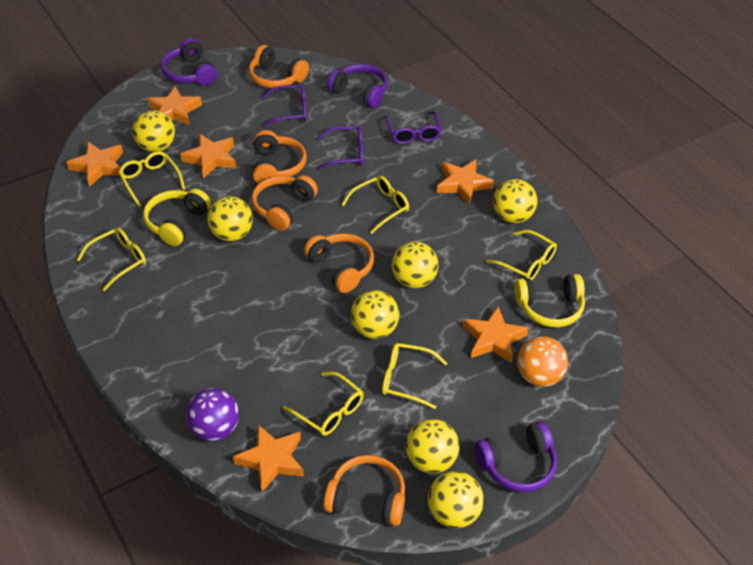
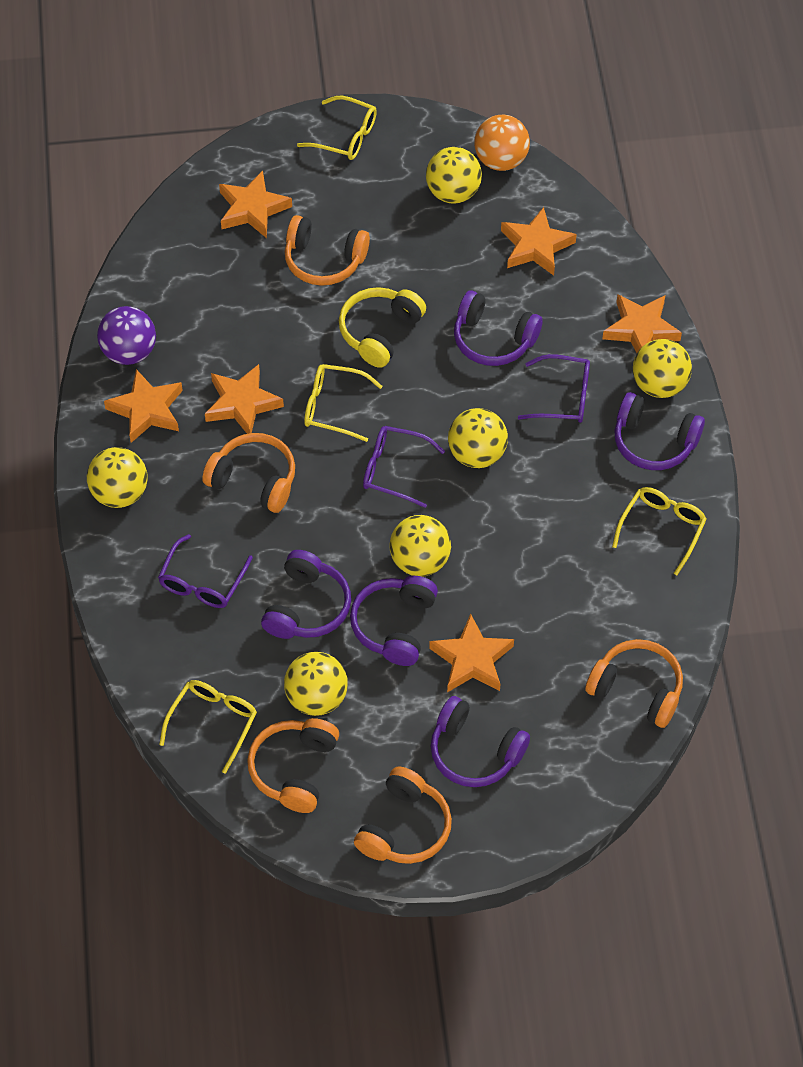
purple headphones: [161,38,217,85] [327,64,388,108] [475,421,557,492] = 3 -> [261,550,351,639] [350,576,438,666] [431,696,530,787] [454,290,542,366] [615,392,705,470] = 5
yellow ball: [133,110,175,152] [207,196,253,241] [351,290,399,339] [392,242,438,288] [406,419,460,474] [428,471,484,528] [493,179,538,223] = 7 -> [87,447,148,508] [284,652,348,716] [390,515,451,577] [426,147,482,204] [448,408,508,468] [633,339,692,398] = 6
yellow glasses: [77,227,146,291] [118,151,185,207] [283,372,364,436] [341,176,409,234] [382,343,447,409] [486,230,557,280] = 6 -> [159,680,257,774] [297,96,377,160] [304,364,383,442] [612,487,707,575] = 4
yellow headphones: [143,189,211,246] [515,274,585,327] = 2 -> [339,287,426,368] = 1

